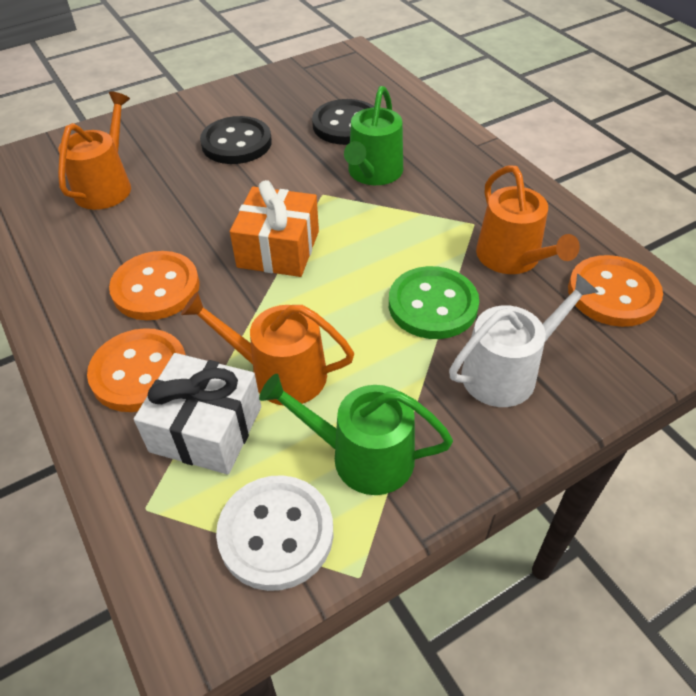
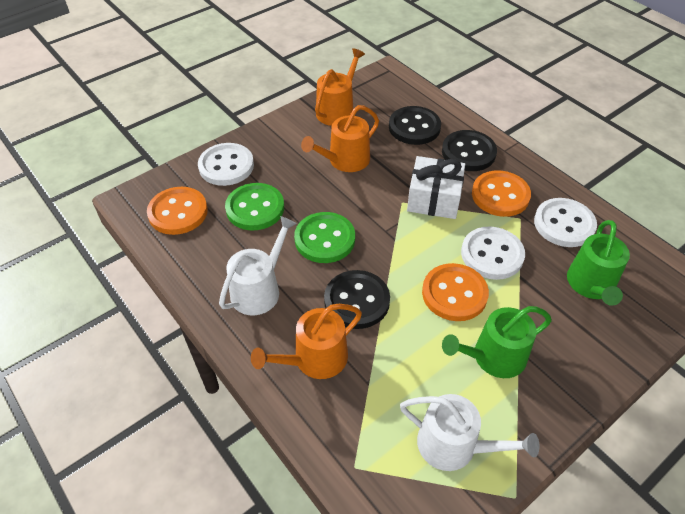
black button: [200,116,272,164] [312,99,374,145] = 2 -> [324,270,390,329] [389,106,441,145] [442,130,497,171] = 3
green button: [389,266,479,339] = 1 -> [225,183,284,230] [294,212,355,263] = 2
orange gift: [230,180,319,277] = 1 -> none = 0
white button: [216,475,333,591] = 1 -> [198,143,254,186] [461,226,525,280] [534,198,597,247] = 3
white watering can: [449,273,598,407] = 1 -> [219,216,297,315] [400,394,540,471] = 2

